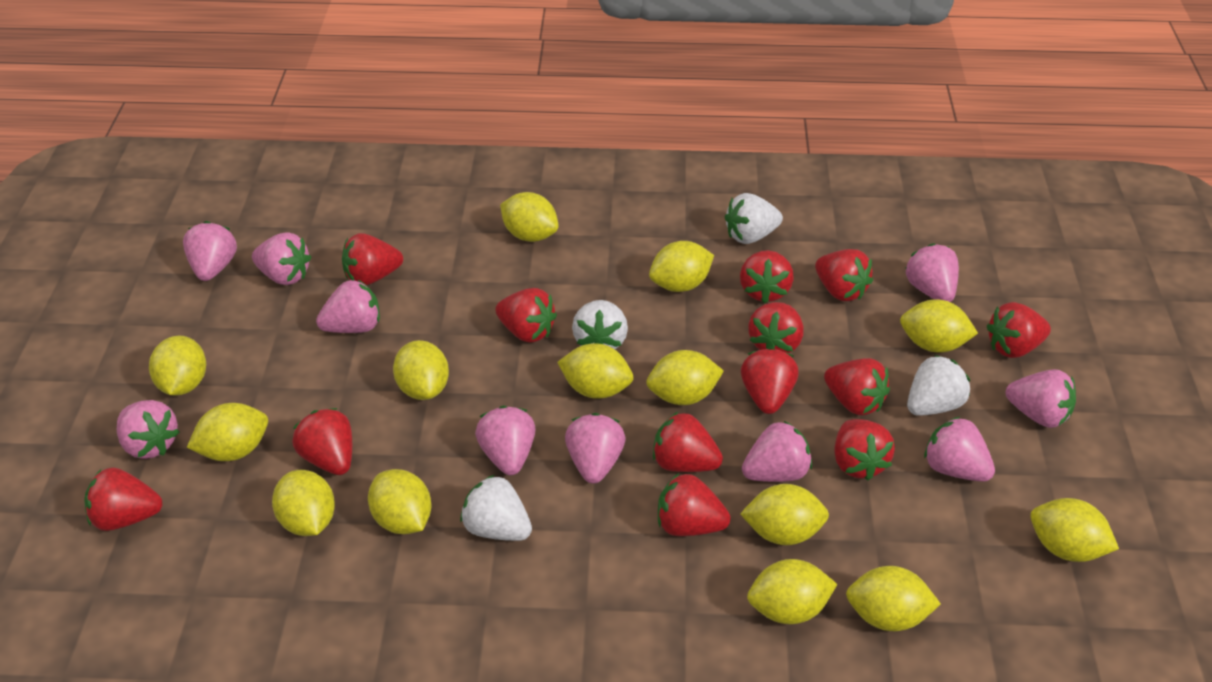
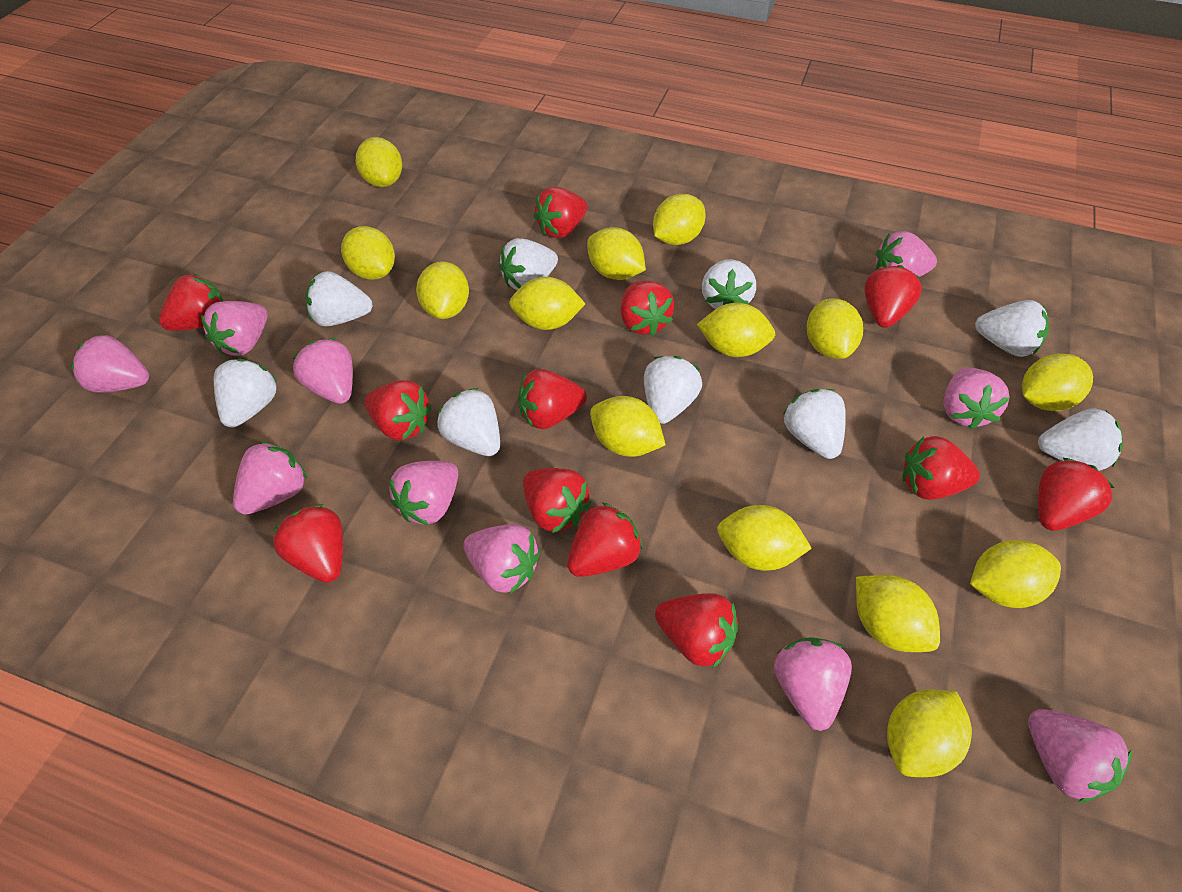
red strawberry: [84,467,163,531] [292,408,352,475] [342,233,403,285] [495,288,557,343] [653,412,723,472] [658,473,731,536] [740,250,794,304] [741,347,799,414] [748,302,803,353] [815,249,873,301] [824,358,890,415] [834,419,895,481] [987,302,1051,358] = 13 -> [159,273,223,331] [272,504,343,583] [364,380,432,440] [518,369,587,429] [523,468,591,533] [533,187,588,238] [567,502,642,577] [620,281,674,336] [655,593,738,669] [864,265,922,328] [902,436,980,500] [1038,458,1115,531] = 12
white strawberry: [460,475,532,541] [572,300,628,349] [725,193,783,244] [907,355,970,416] = 4 -> [214,359,277,428] [305,271,373,326] [437,388,500,456] [499,238,558,291] [644,356,702,424] [702,259,756,309] [783,389,846,459] [975,300,1049,357] [1038,408,1123,471] = 9

